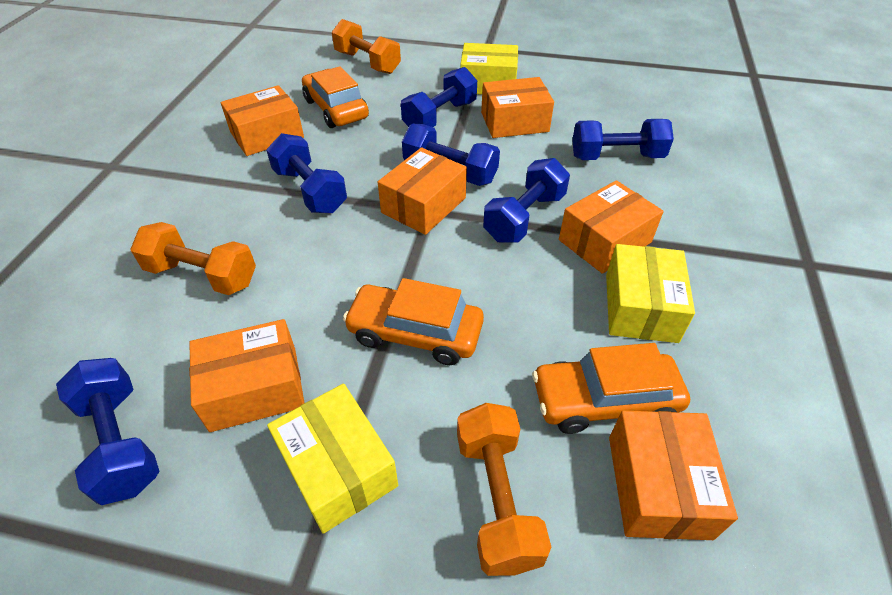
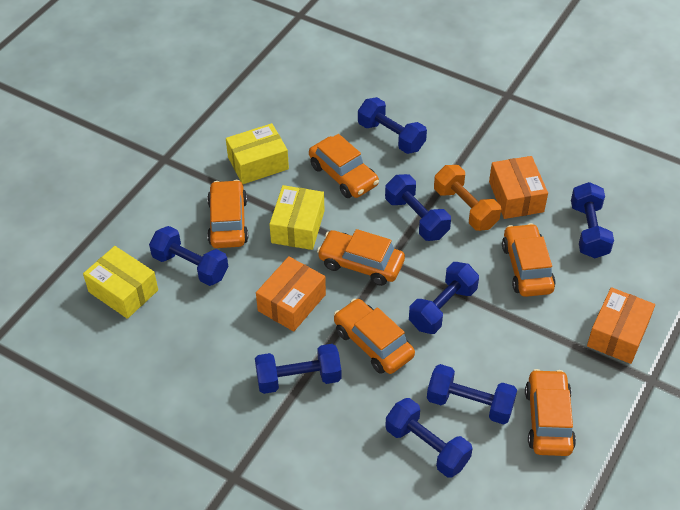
blue dumbbell: [56,358,160,505] [266,133,347,213] [401,67,477,127] [402,124,500,186] [483,158,570,242] [572,119,674,160] = 6 -> [149,226,228,286] [255,344,341,394] [358,97,427,154] [385,174,451,241] [385,398,473,478] [409,262,479,334] [427,364,517,424] [571,182,614,258] = 8
orange box: [189,319,304,432] [220,85,304,156] [378,147,467,235] [481,77,554,138] [559,180,664,274] [609,411,738,540] = 6 -> [256,256,326,331] [489,156,548,219] [587,287,655,364] = 3
orange car: [302,66,369,128] [343,278,484,365] [532,343,690,434] = 3 -> [207,180,248,248] [309,134,379,198] [317,229,405,286] [334,299,415,374] [502,223,556,297] [525,369,576,456] = 6
orange dumbbell: [130,222,256,295] [332,19,401,74] [457,403,551,576] = 3 -> [434,165,501,231] = 1

